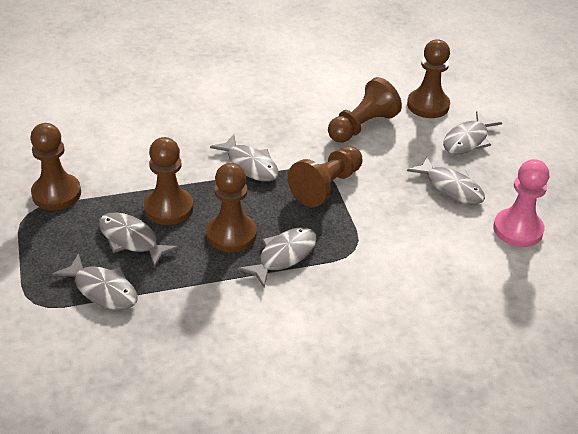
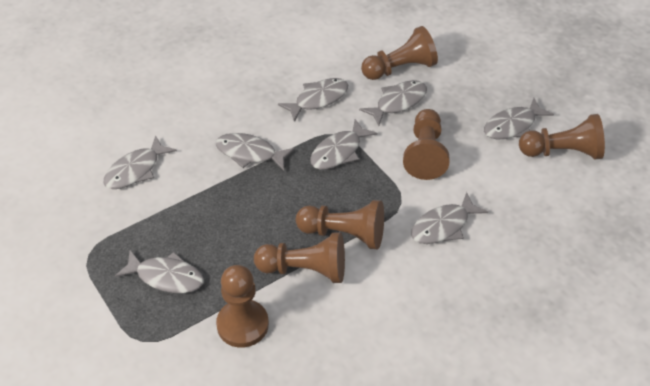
grey fish: [52,253,138,310] [98,212,179,268] [210,134,279,182] [238,227,317,288] [407,156,485,204] [443,111,502,154] = 6 -> [104,135,177,189] [115,250,204,293] [215,133,295,171] [278,78,348,122] [310,119,378,170] [359,80,427,126] [411,192,488,244] [484,98,554,140] = 8
pink pawn: [493,159,549,247] = 1 -> none = 0

